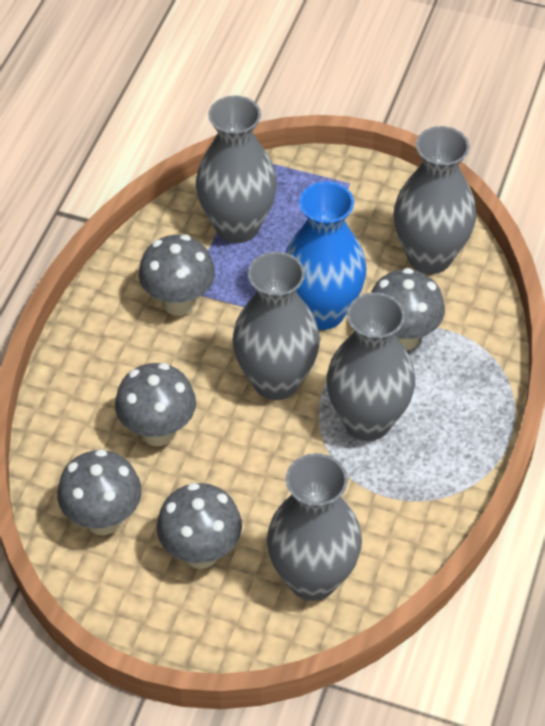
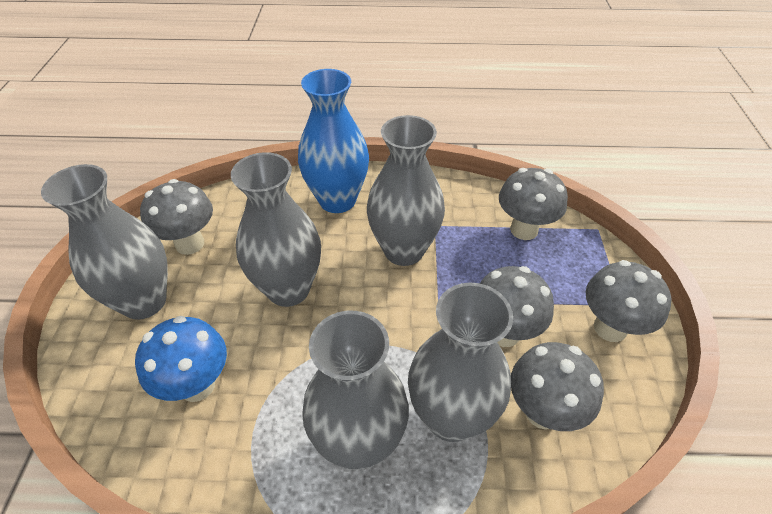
blue mushroom: none = 0 -> [135,316,227,402] = 1

